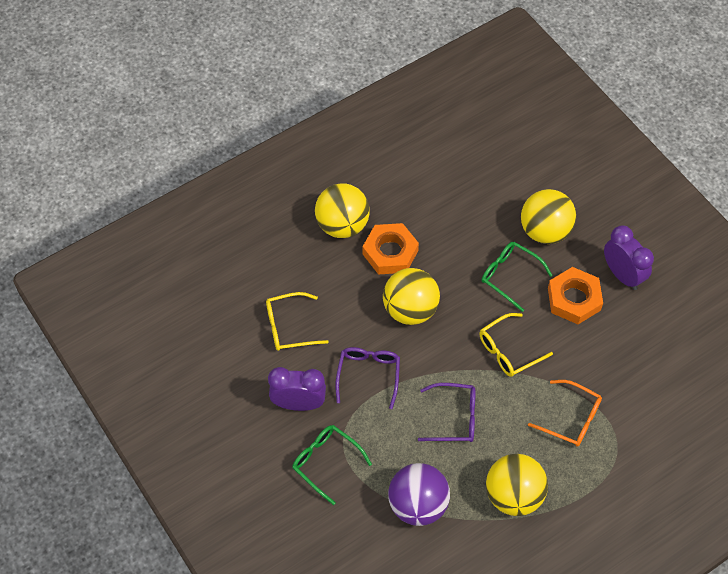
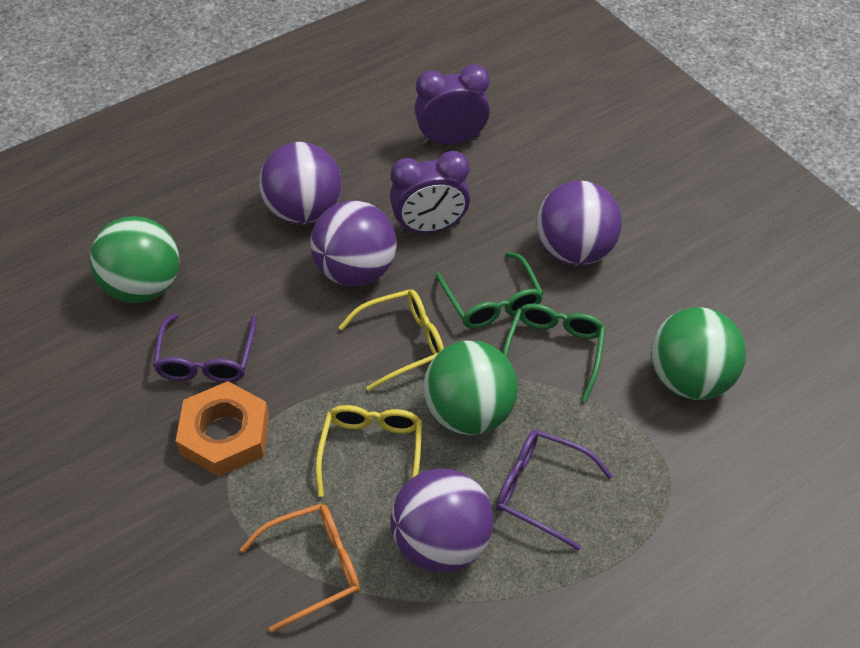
green ball: none = 0 -> [89,216,179,303] [423,340,518,436] [651,307,746,400] = 3
orange nut: [363,223,419,275] [548,267,603,324] = 2 -> [176,381,269,477] = 1
purple ball: [388,463,450,526] = 1 -> [259,142,342,225] [310,200,396,286] [390,468,493,572] [537,181,622,266] = 4
yellow ball: [315,183,370,238] [383,268,440,325] [486,454,548,516] [521,189,576,244] = 4 -> none = 0

